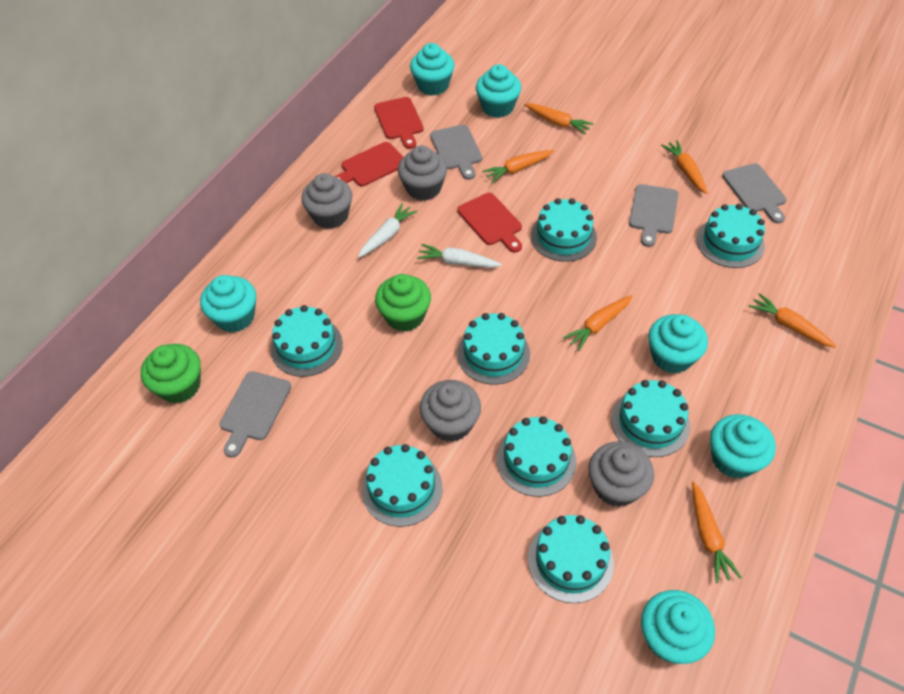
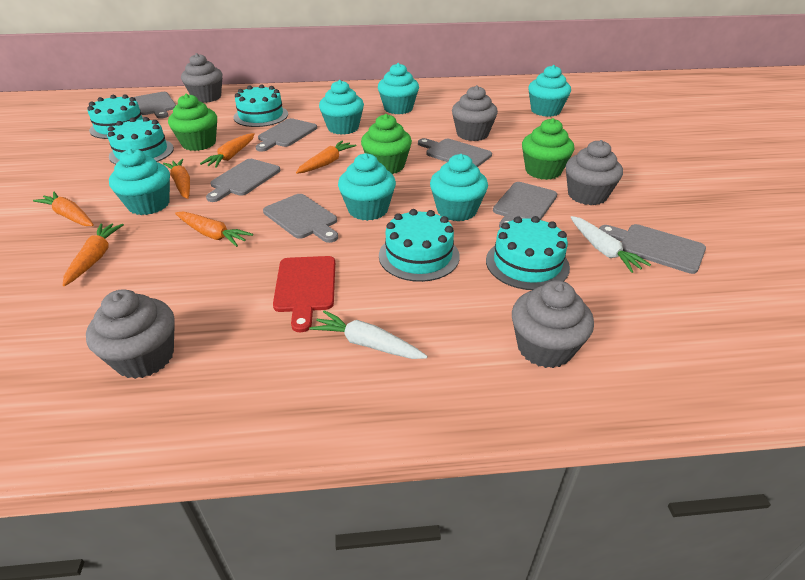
green cupcake: [141,344,201,403] [375,274,431,332] = 2 -> [168,94,217,151] [361,114,412,174] [522,118,575,180] = 3
grey cupcake: [301,173,352,229] [398,145,447,201] [420,380,481,442] [588,441,654,507] = 4 -> [86,289,175,379] [181,53,222,103] [452,85,498,141] [512,280,594,368] [566,140,623,205] = 5
grey cutting board: [219,371,291,458] [430,125,482,180] [629,184,678,247] [722,163,786,224] = 4 -> [134,92,176,119] [206,159,280,202] [256,118,317,152] [263,194,338,243] [418,138,492,167] [493,182,557,228] [599,224,706,274] = 7
red cutting board: [334,142,403,186] [374,97,424,149] [457,193,522,253] = 3 -> [273,256,335,332] = 1
turquoise cake: [271,305,343,377] [362,444,443,527] [457,313,530,385] [497,416,576,497] [528,515,614,603] [531,198,597,262] [612,380,690,457] [696,204,765,268] = 8 -> [87,95,144,139] [107,117,174,165] [234,84,288,127] [379,209,460,282] [486,216,570,290] = 5

